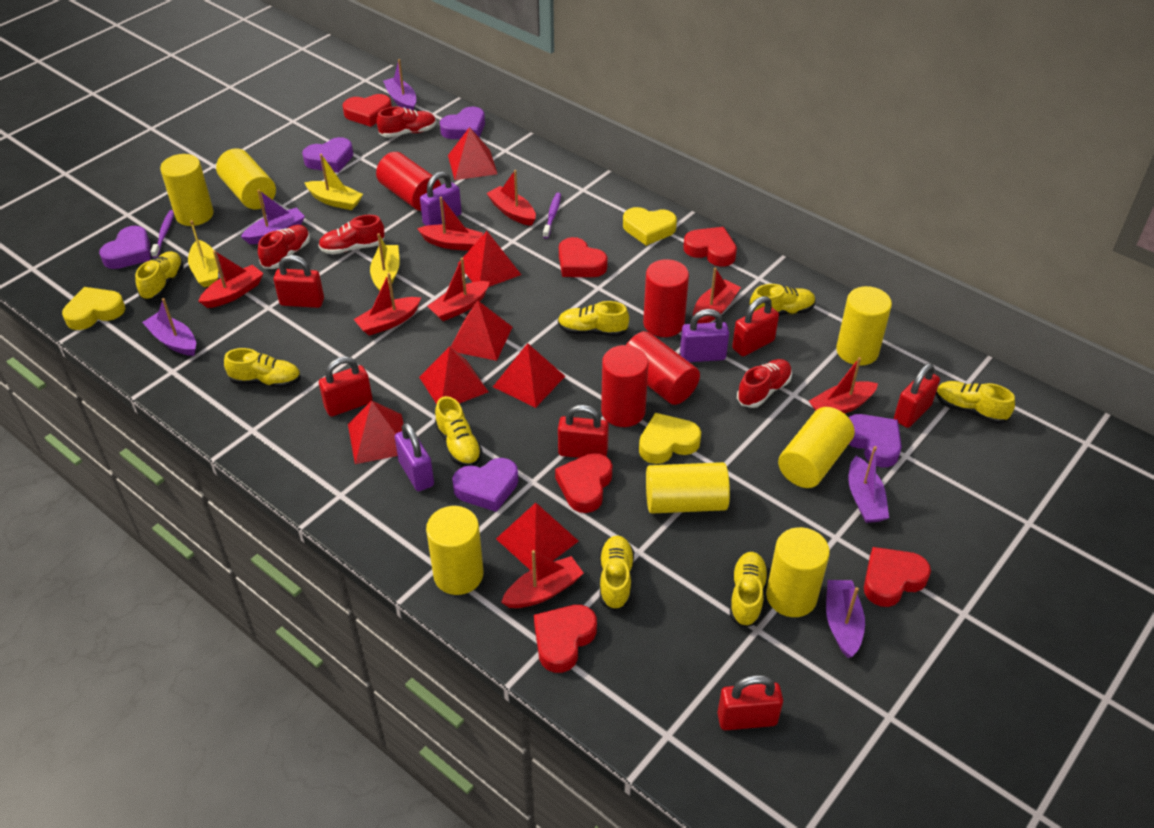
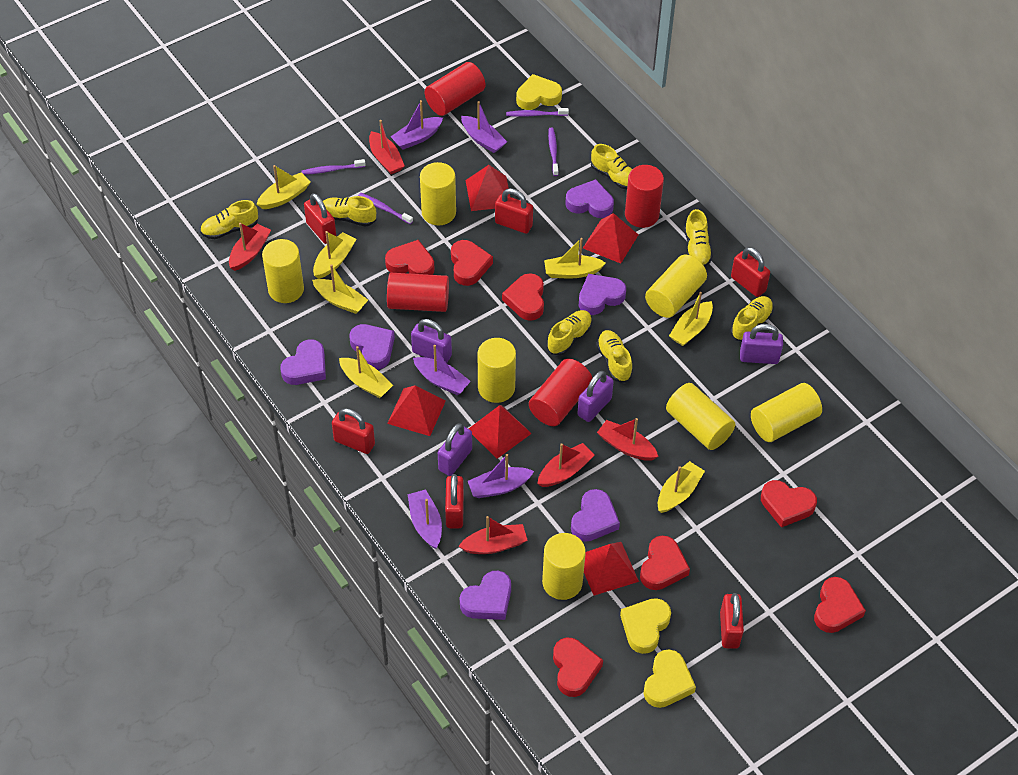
purple heart: [99,226,151,269] [302,137,353,173] [440,107,485,139] [452,458,518,512] [848,414,902,468] = 5 -> [280,339,326,385] [349,324,395,370] [460,571,511,620] [565,179,614,218] [571,489,620,542] [579,274,626,315] = 6
purple padlock: [395,423,434,491] [420,172,462,226] [680,309,729,362] = 3 -> [411,319,452,363] [438,423,472,476] [577,371,614,422] [740,324,783,364] = 4
purple toothbrush: [150,210,174,258] [543,193,561,239] = 2 -> [301,159,366,175] [358,193,413,224] [506,108,569,117] [548,128,559,176] = 4
red boat: [198,251,264,308] [354,273,421,336] [417,197,483,251] [427,258,490,321] [487,170,536,226] [501,550,584,608] [693,268,741,323] [809,357,878,414] = 8 -> [229,223,271,271] [369,120,405,174] [458,516,528,554] [537,443,595,487] [597,418,659,461] = 5
red heart: [343,94,392,127] [534,605,597,673] [555,453,612,513] [559,237,608,277] [683,227,737,267] [864,547,931,607] = 6 -> [385,240,435,275] [451,240,493,286] [502,273,544,321] [553,637,603,697] [640,536,690,590] [761,480,817,527] [814,577,866,633] = 7
red pyramid: [348,400,404,464] [419,346,488,404] [448,127,497,180] [451,301,512,361] [458,231,521,287] [493,343,565,408] [496,503,579,570] = 7 -> [387,385,446,436] [466,165,510,211] [469,405,532,459] [583,213,638,264] [584,542,639,595] = 5
red shoe: [258,225,310,269] [318,215,385,255] [377,107,436,138] [737,359,792,408] = 4 -> none = 0
yellow boat: [188,220,218,288] [304,154,363,210] [370,233,400,291] = 3 -> [257,165,311,209] [312,264,368,314] [313,231,356,279] [339,346,393,398] [544,238,606,278] [658,461,705,513] [669,292,713,346] = 7
yellow shoe: [135,251,184,301] [224,348,301,388] [435,396,482,467] [558,301,629,336] [599,535,634,611] [730,552,768,628] [750,284,816,316] [936,381,1015,424] = 8 -> [200,200,258,239] [323,196,376,227] [547,310,592,356] [591,144,632,190] [596,330,633,383] [684,209,713,267] [731,296,774,341] = 7

